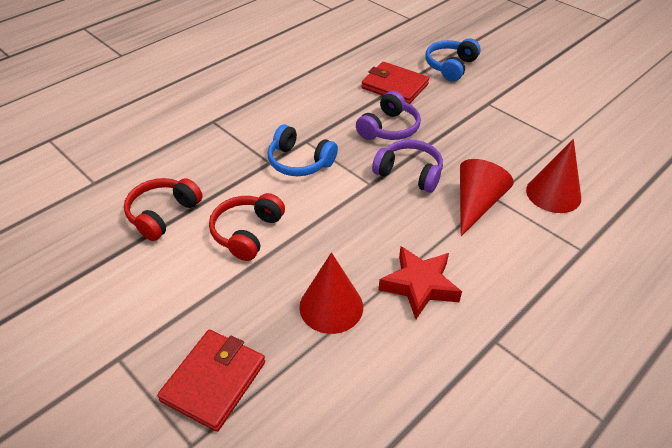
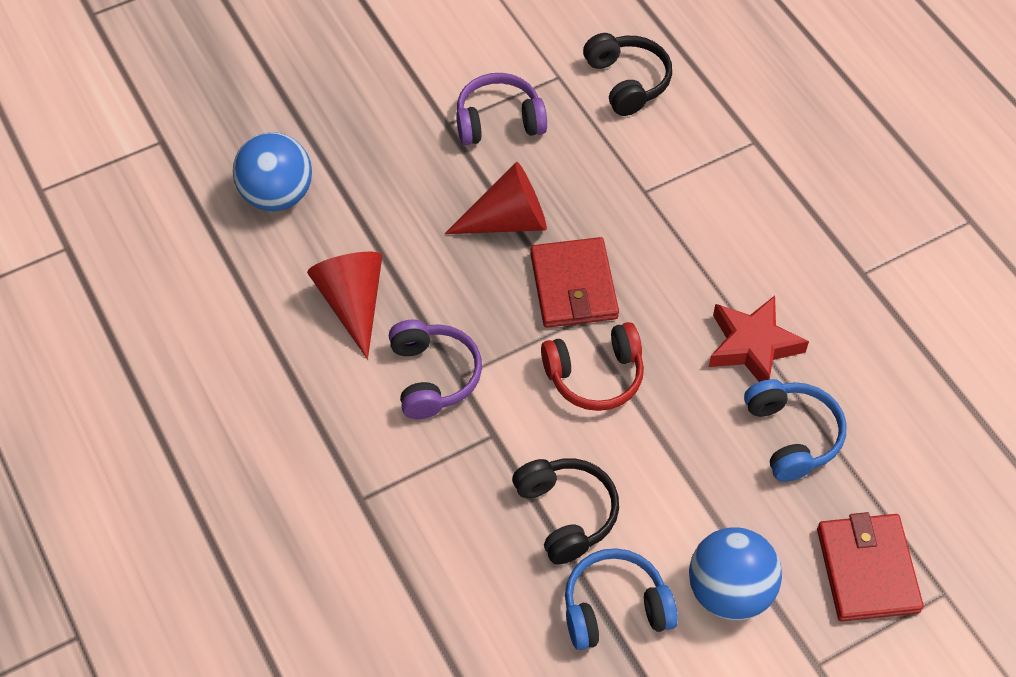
black headphones: none = 0 -> [512,458,619,565] [583,33,672,116] = 2
blue ball: none = 0 -> [233,132,312,211] [689,527,782,620] = 2
red cone: [299,252,363,334] [460,159,514,236] [526,139,581,213] = 3 -> [307,252,382,359] [445,162,547,234] = 2
red headphones: [124,178,203,241] [209,193,285,261] = 2 -> [541,322,644,411] = 1

